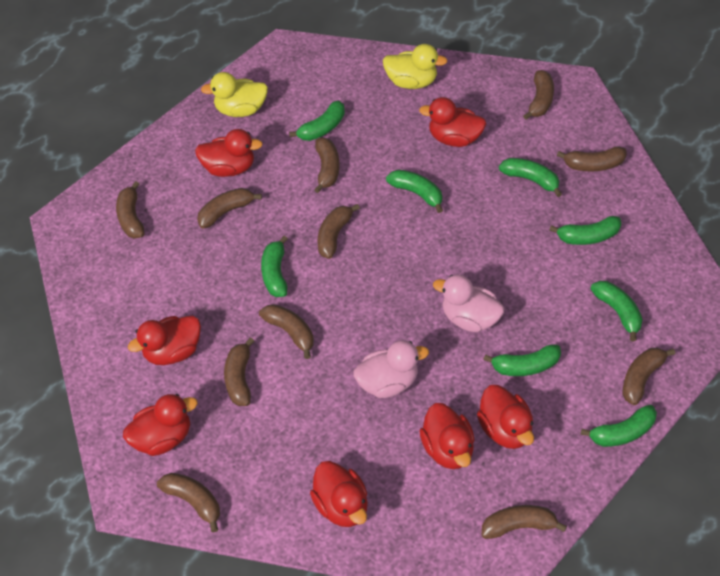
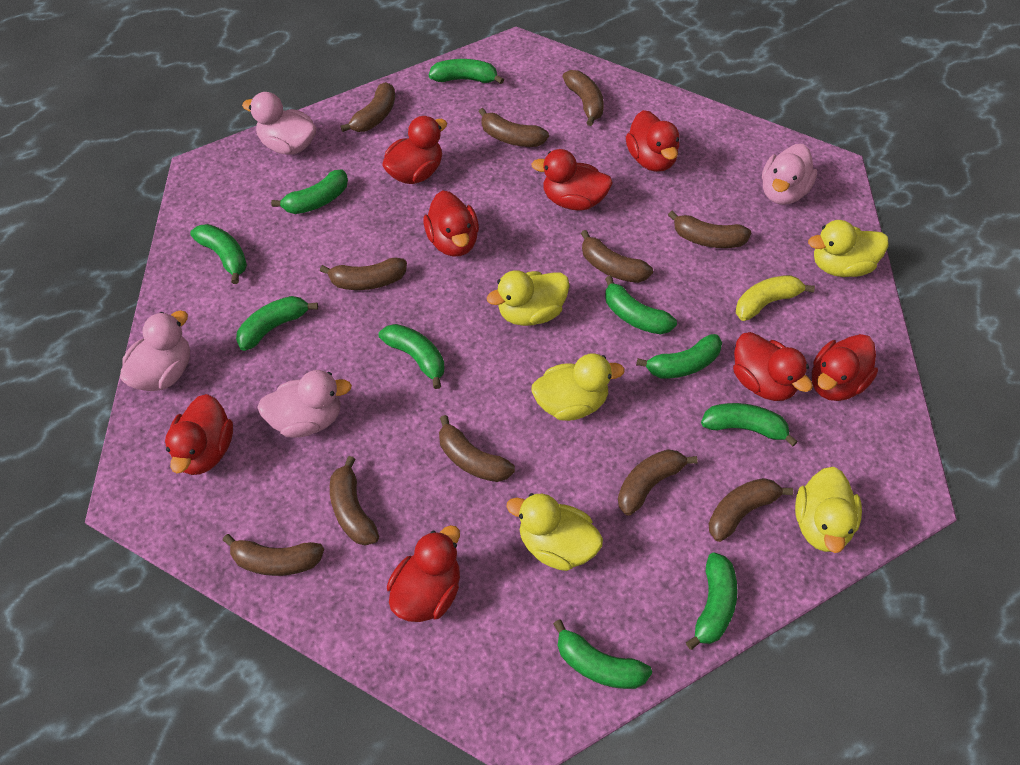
green banana: [261,236,288,297] [289,100,345,141] [386,170,443,213] [483,344,561,376] [499,158,562,197] [549,216,622,245] [580,405,657,447] [590,281,643,342] = 8 -> [190,224,247,284] [236,296,318,351] [271,170,348,214] [379,324,445,389] [429,59,504,84] [553,619,652,689] [605,276,677,334] [636,334,722,378] [686,552,737,650] [701,403,798,446] = 10
pink duck: [353,340,429,398] [433,274,504,332] = 2 -> [120,311,190,391] [242,92,316,155] [257,370,352,438] [762,144,817,205] = 4
red duck: [123,394,198,456] [128,316,201,365] [195,129,263,177] [310,461,368,527] [419,97,486,147] [419,403,475,469] [477,385,534,449] = 7 -> [165,394,233,475] [382,116,447,184] [387,525,460,622] [423,190,479,257] [531,149,613,211] [626,110,679,172] [733,332,813,401] [812,334,878,401] = 8
yellow banana: none = 0 -> [736,275,815,321] = 1
yellow duck: [201,72,268,117] [383,44,448,89] = 2 -> [487,270,570,326] [507,493,603,571] [531,353,625,421] [795,467,862,553] [808,220,888,277] = 5

